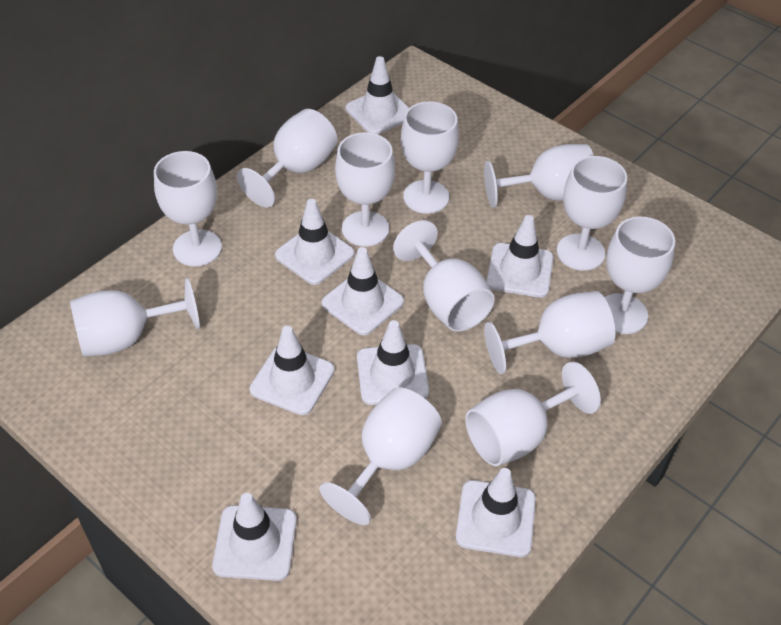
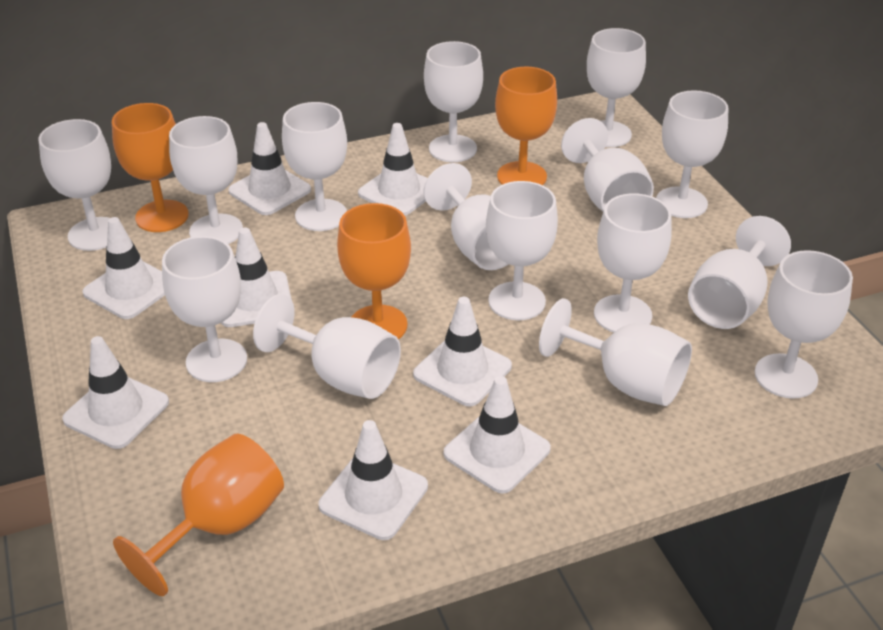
orange goblet: none = 0 -> [112,103,189,232] [113,434,284,596] [337,203,411,339] [495,67,557,185] = 4
white goblet: [70,278,200,357] [154,151,222,266] [237,109,338,208] [319,387,442,525] [335,132,395,247] [393,220,495,332] [401,101,459,214] [466,361,601,466] [484,144,594,208] [484,291,615,375] [557,156,627,271] [604,216,675,334] = 12 -> [38,119,111,251] [162,236,247,382] [169,116,243,244] [253,294,401,399] [282,102,347,231] [423,163,509,270] [424,41,483,162] [486,181,558,320] [539,298,692,406] [561,118,654,212] [587,28,646,147] [594,193,672,333] [656,90,728,218] [688,216,791,329] [755,250,853,399] = 15

